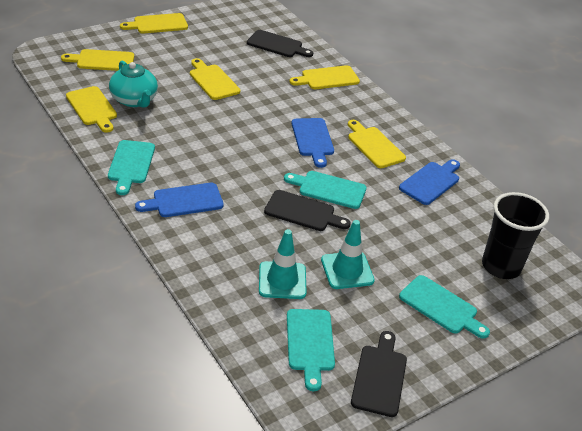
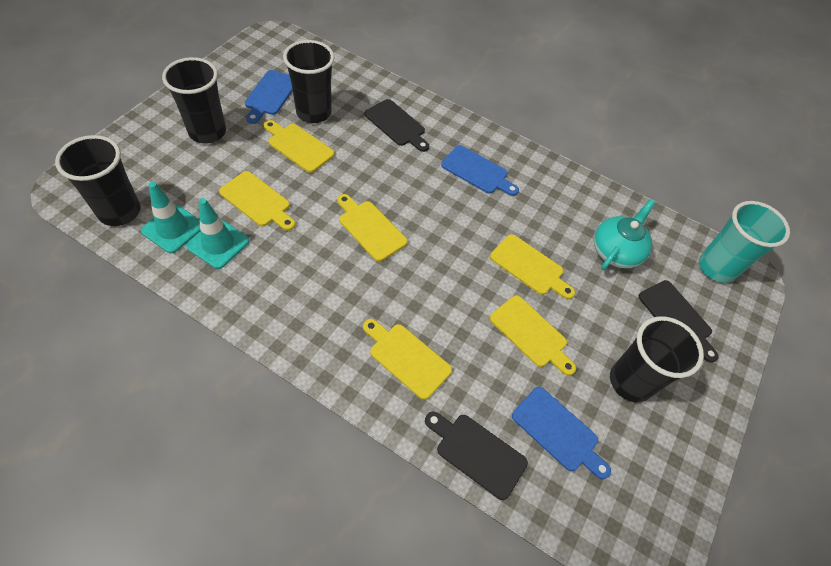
black cup: [482,192,549,279] = 1 -> [55,135,140,226] [162,57,226,143] [283,40,334,123] [610,316,704,402] = 4
turquoise cup: none = 0 -> [699,201,790,283] = 1
turquoise cutting board: [108,140,155,195] [284,171,367,209] [287,309,335,391] [399,275,490,339] = 4 -> none = 0

